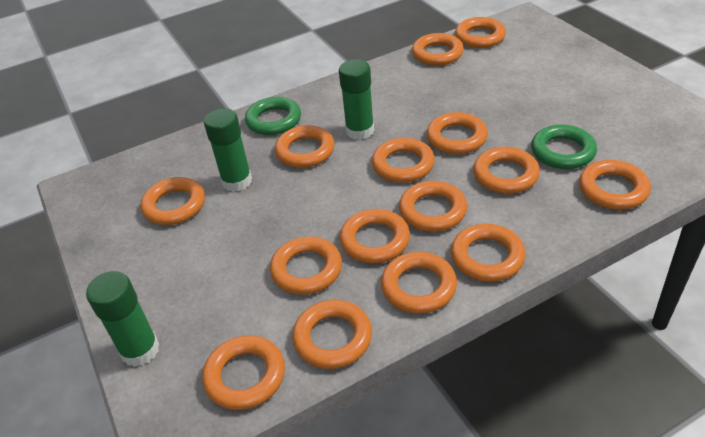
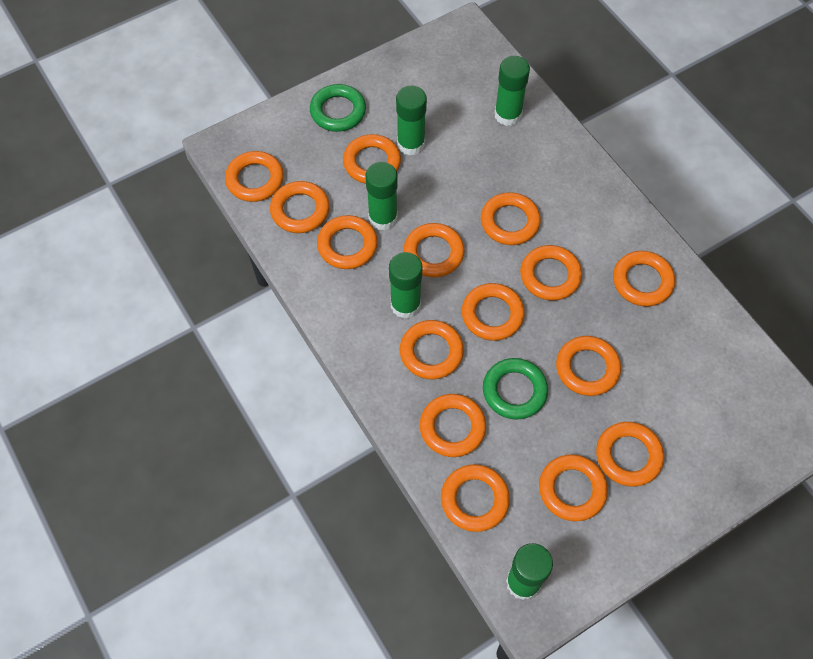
green glue stick: [86,271,160,367] [204,108,252,192] [339,59,374,140] = 3 -> [365,162,398,231] [389,252,422,319] [396,86,427,156] [494,56,530,126] [506,543,553,600] = 5

